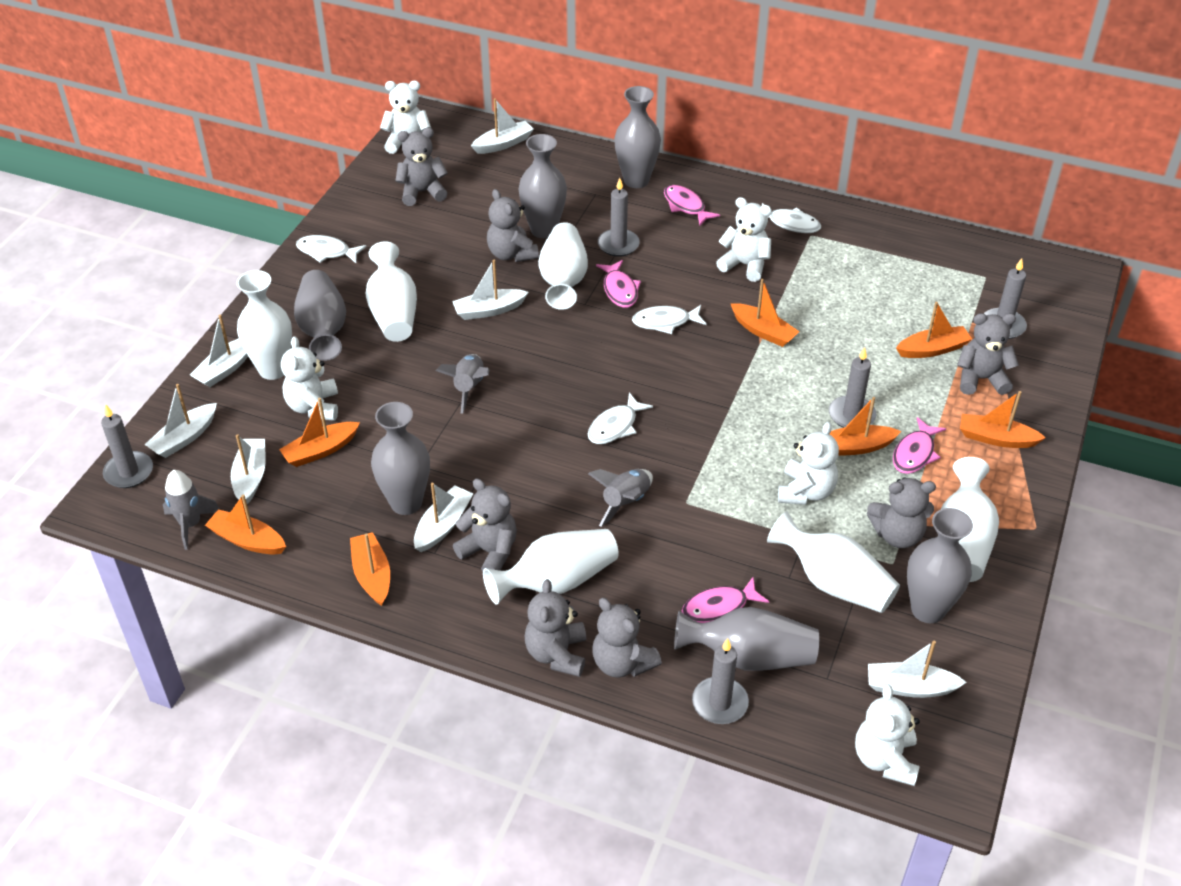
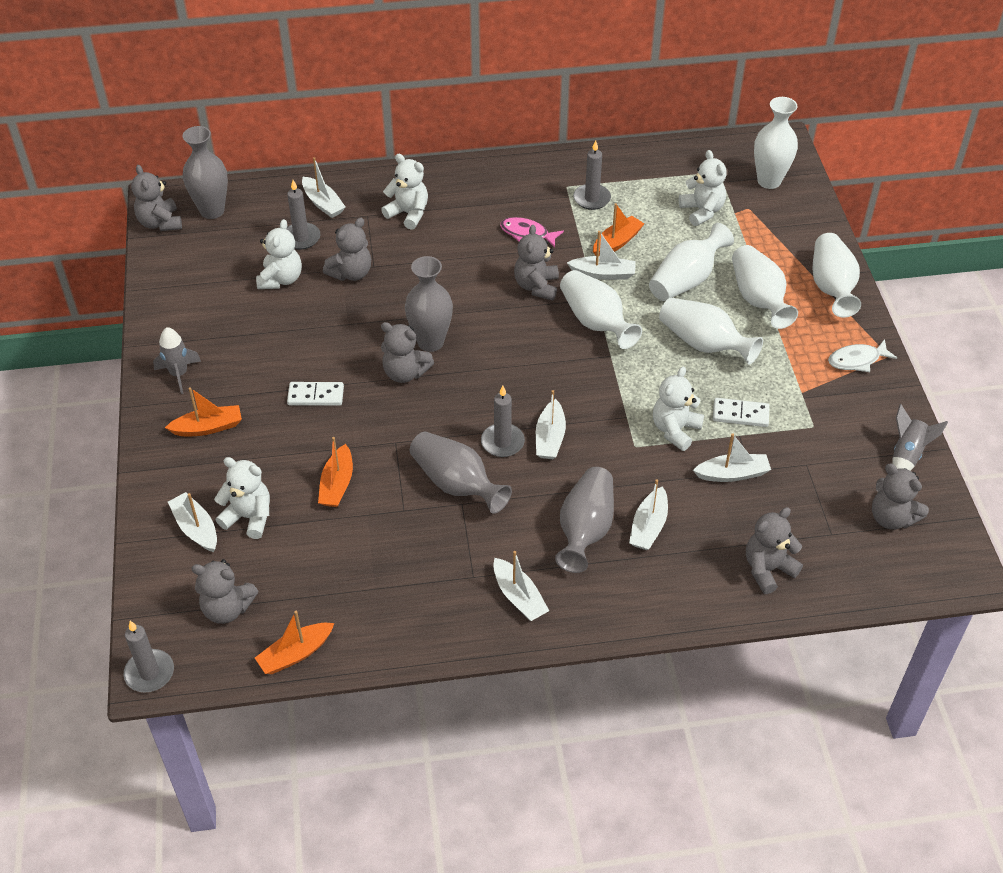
grey candle: [101,404,153,488] [598,178,640,257] [692,638,749,724] [829,347,876,428] [984,258,1027,339] = 5 -> [124,621,174,692] [286,180,320,250] [481,386,525,457] [573,140,611,210] = 4
grey rocket: [163,470,220,550] [436,354,489,414] [588,469,653,527] = 3 -> [153,327,201,394] [892,404,948,471] = 2
grey vase: [294,270,346,361] [371,402,430,515] [518,134,567,238] [614,86,661,188] [674,607,819,671] [907,508,973,623] = 6 -> [182,126,228,219] [405,256,453,352] [410,432,512,514] [555,467,614,573] = 4
orange boat: [205,494,286,554] [279,398,360,467] [350,532,390,606] [730,279,800,347] [830,397,901,456] [896,302,972,358] [960,391,1046,448] = 7 -> [165,387,242,436] [255,611,334,674] [318,437,353,507] [593,203,644,256] = 4
pink fish: [596,260,641,308] [664,185,720,226] [682,577,769,623] [893,417,946,474] = 4 -> [500,217,564,247] = 1
white domino: none = 0 -> [287,382,344,406] [713,398,769,427] = 2
white fish: [296,235,367,263] [588,393,653,444] [632,305,707,334] [762,203,821,233] = 4 -> [828,339,897,372] = 1

